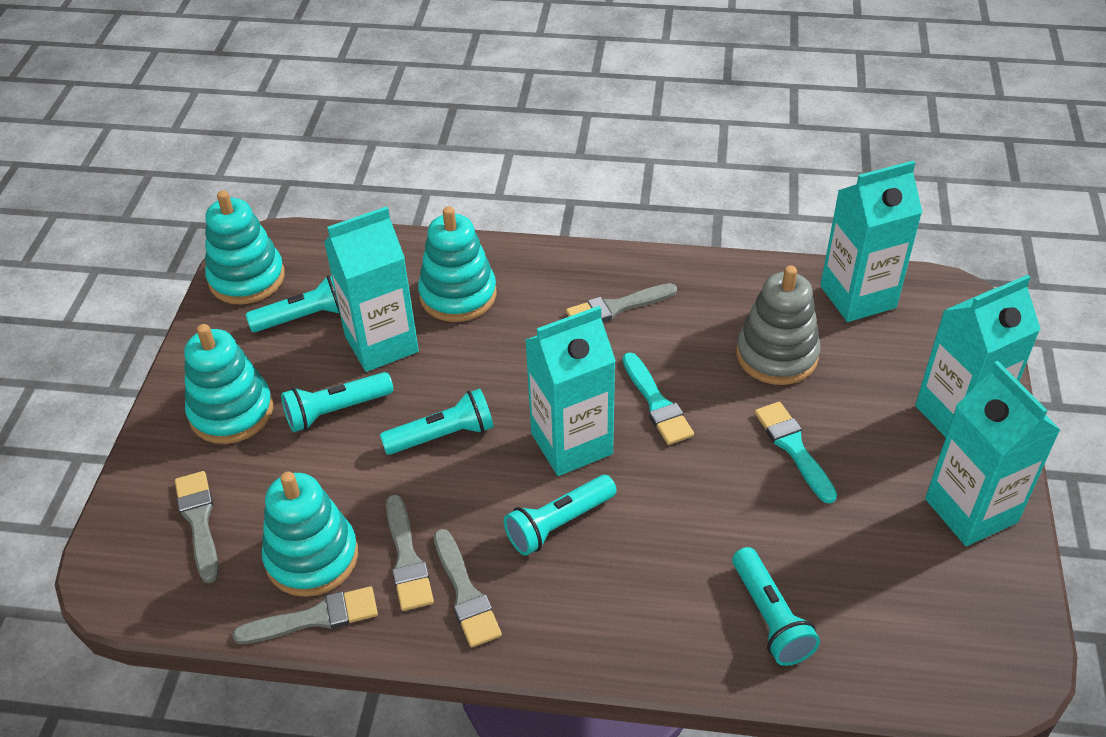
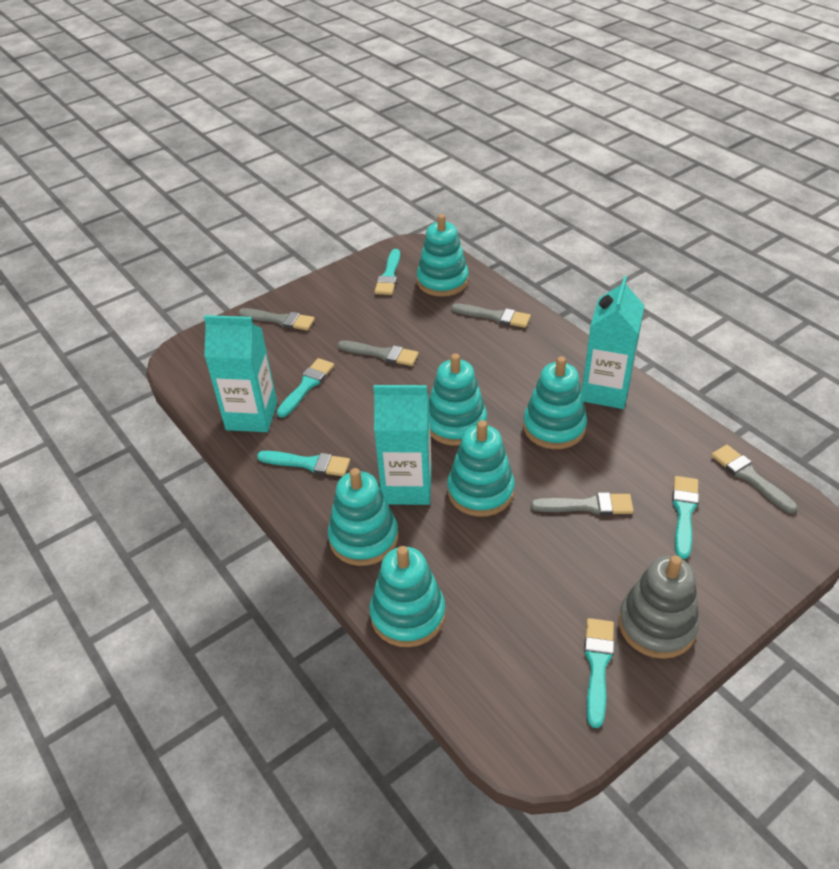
turquoise brush: [623,352,694,445] [754,402,837,504] = 2 -> [257,451,350,476] [277,358,334,418] [375,249,400,295] [584,618,614,728] [672,476,699,559] = 5
turquoise carton: [324,206,419,372] [525,306,616,476] [820,161,923,322] [915,275,1041,437] [925,361,1060,546] = 5 -> [204,315,277,432] [373,385,432,505] [582,276,645,409] = 3
turquoise flashlight: [246,275,340,332] [281,372,393,432] [380,388,494,455] [504,475,617,556] [732,547,820,666] = 5 -> none = 0
turquoise stacking toy: [184,324,273,444] [205,190,285,305] [262,472,358,597] [418,206,497,322] = 4 -> [328,468,398,566] [369,546,445,647] [417,214,469,297] [429,353,487,446] [447,420,515,517] [523,356,587,449] = 6

